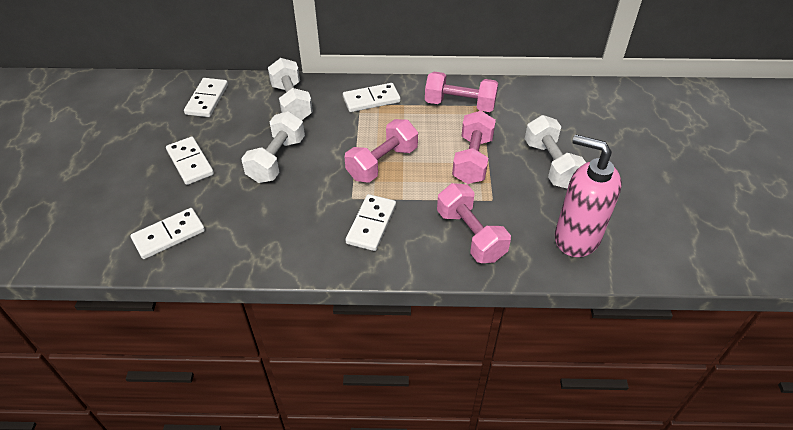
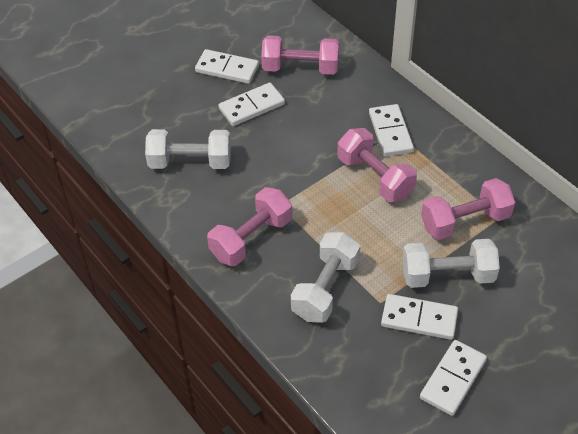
pink soap dispenser: [555,134,622,257] = 1 -> none = 0

